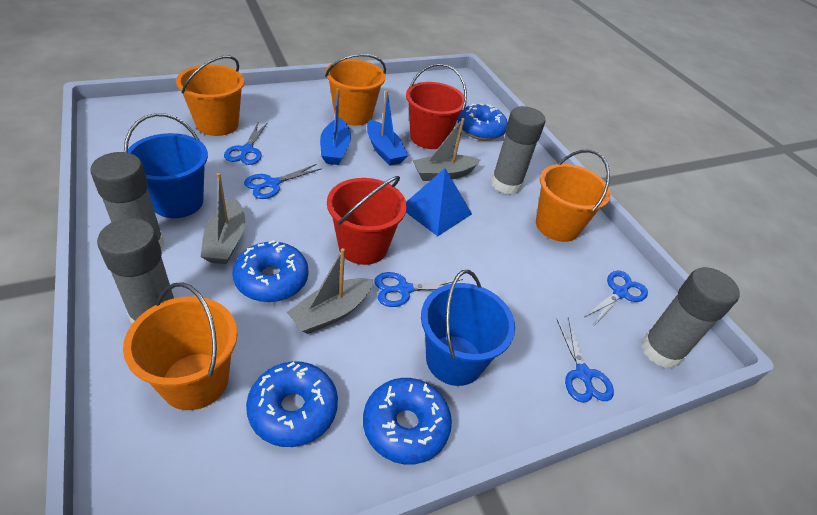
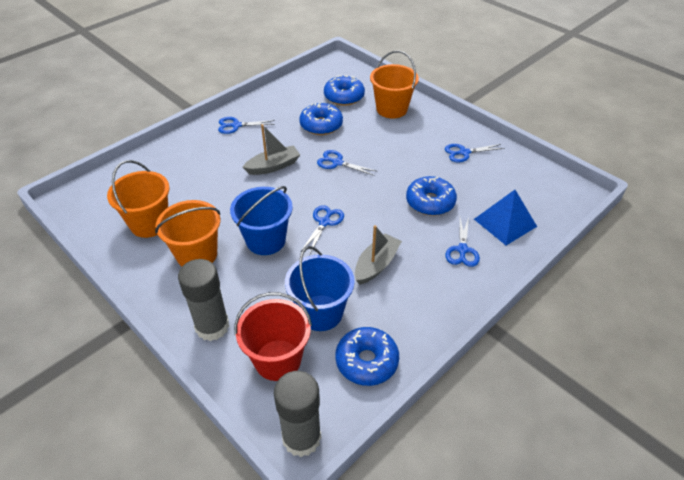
blue boat: [320,88,351,165] [367,90,409,165] = 2 -> none = 0
grey boat: [201,173,245,264] [287,248,373,334] [413,118,480,181] = 3 -> [243,124,300,175] [355,225,402,285] = 2
grey glue stick: [90,152,165,251] [97,218,174,324] [491,106,546,194] [641,267,740,368] = 4 -> [178,259,230,341] [274,371,321,457] = 2
orange bucket: [123,282,237,410] [176,55,244,136] [325,54,386,125] [536,149,611,242] = 4 -> [107,160,170,238] [155,200,220,267] [370,50,419,119] = 3
red bucket: [327,176,407,265] [406,63,467,149] = 2 -> [234,292,312,381] = 1

